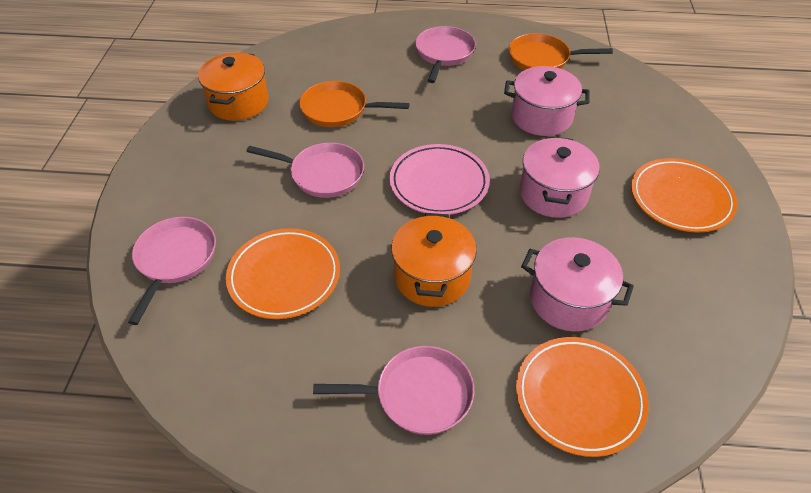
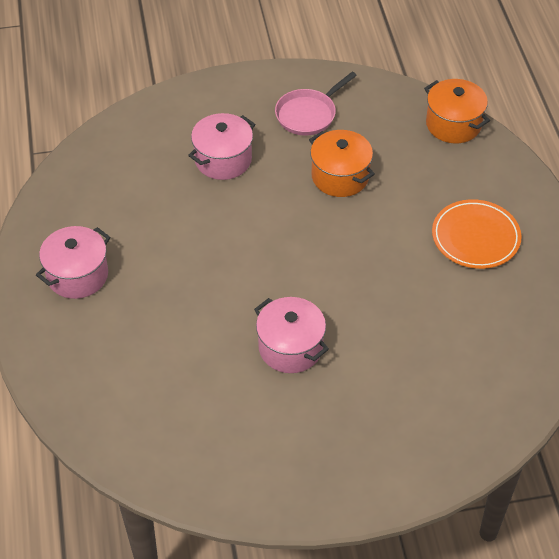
orange pan: [299,81,409,127] [509,33,613,70] = 2 -> none = 0
orange plate: [226,228,340,319] [516,337,649,457] [631,158,738,232] = 3 -> [432,199,522,269] = 1
pink pan: [128,217,216,325] [246,143,364,198] [313,346,474,435] [415,26,476,83] = 4 -> [275,72,357,136] = 1
pink plate: [389,144,490,215] = 1 -> none = 0

